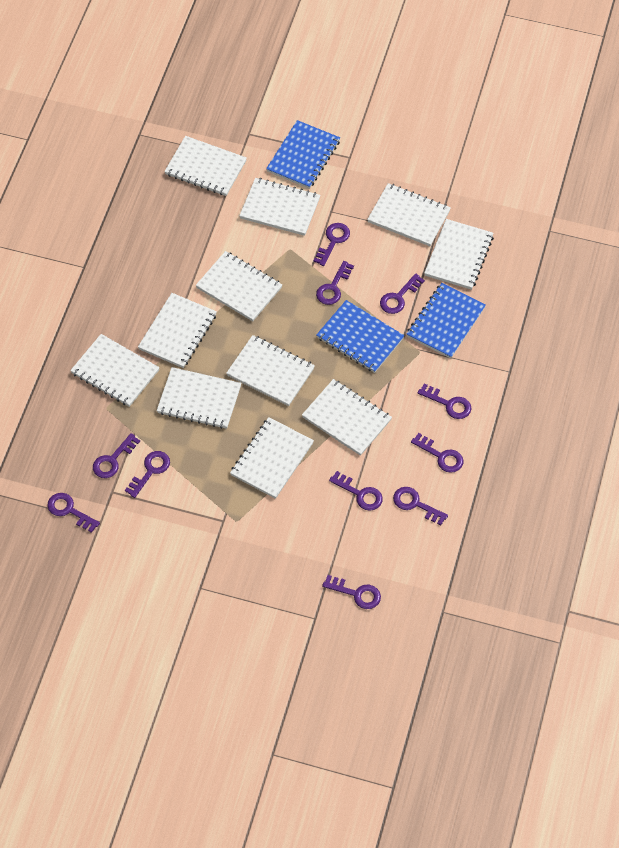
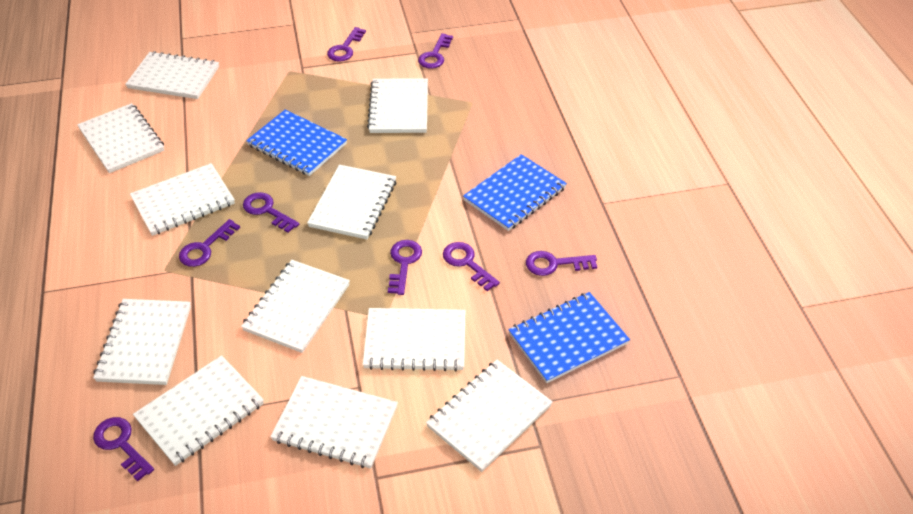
purple key: [47,493,100,533] [93,433,140,478] [125,451,170,498] [313,223,350,266] [316,261,354,305] [322,575,381,609] [329,471,383,511] [380,273,425,314] [393,487,448,525] [411,433,463,473] [418,383,471,419] = 11 -> [93,417,154,481] [179,219,240,267] [243,192,299,233] [327,27,366,62] [388,240,422,295] [418,33,453,69] [443,242,500,291] [526,251,597,276] = 8

